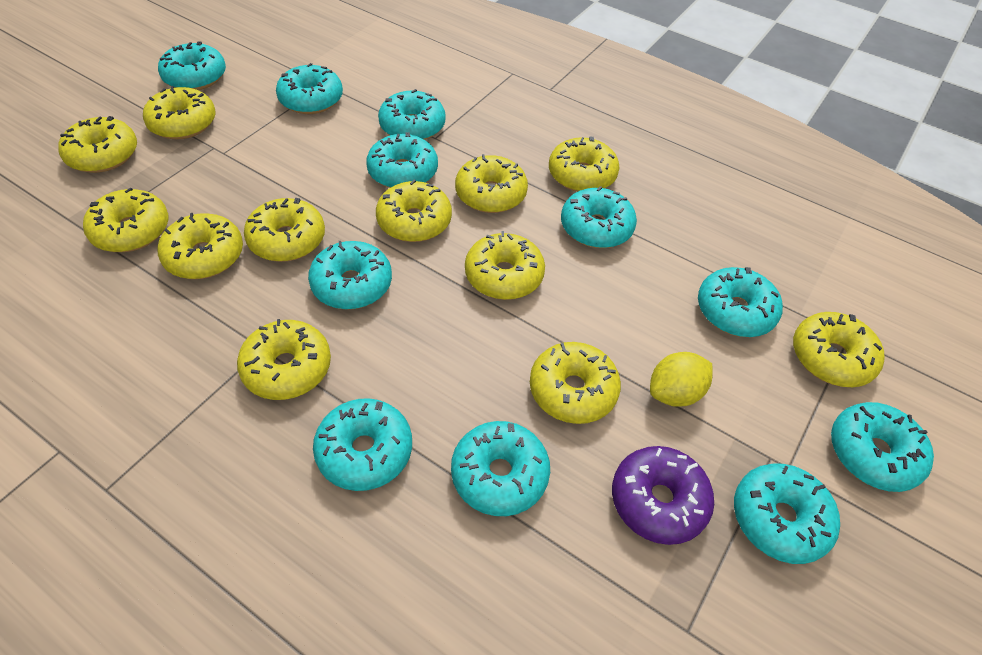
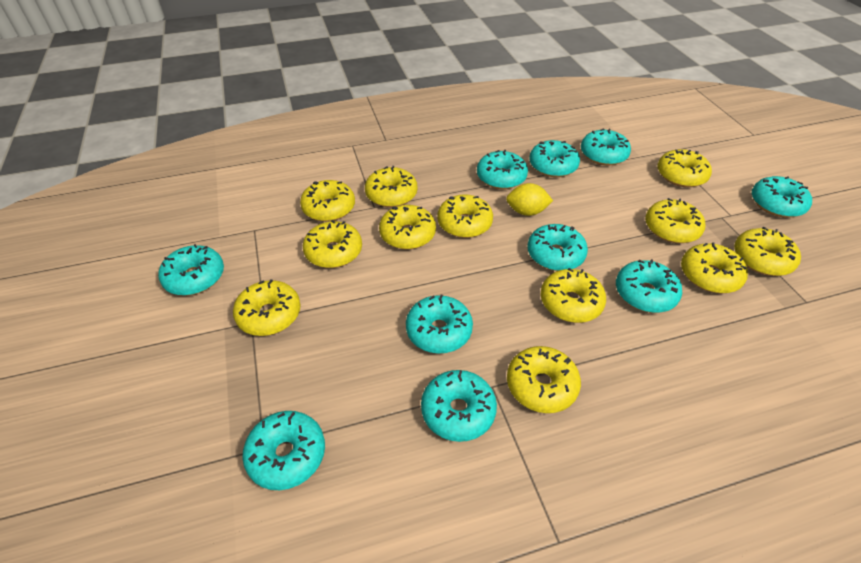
purple donut: [612,446,714,545] = 1 -> none = 0
turquoise donut: [158,41,226,90] [276,63,343,114] [308,241,392,310] [313,398,412,491] [366,132,438,188] [378,89,446,140] [451,421,550,516] [561,186,637,248] [698,267,783,337] [734,463,840,564] [831,402,934,492] = 11 -> [158,244,224,296] [242,411,325,490] [406,295,473,354] [421,370,497,442] [477,150,528,189] [527,224,588,271] [529,140,580,177] [581,128,631,166] [616,259,682,313] [752,176,812,217] = 10

